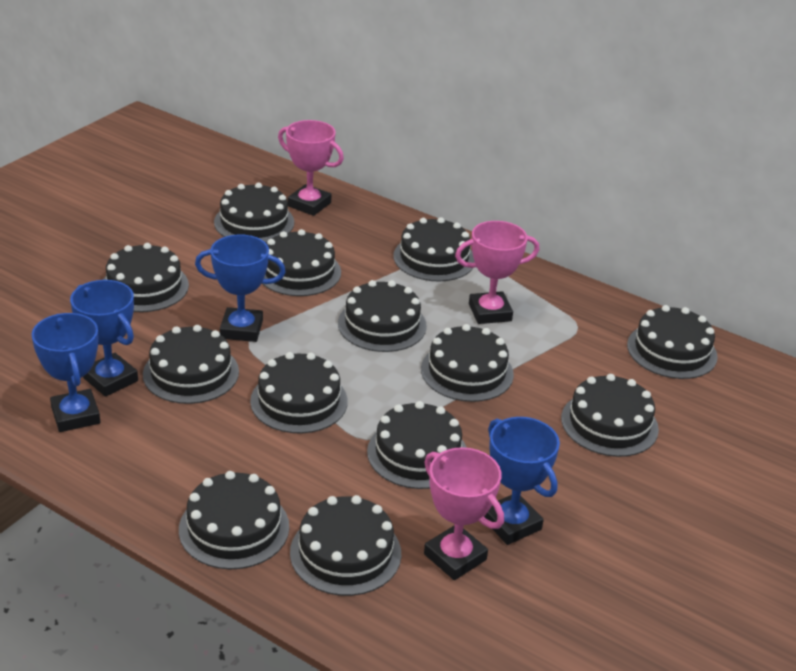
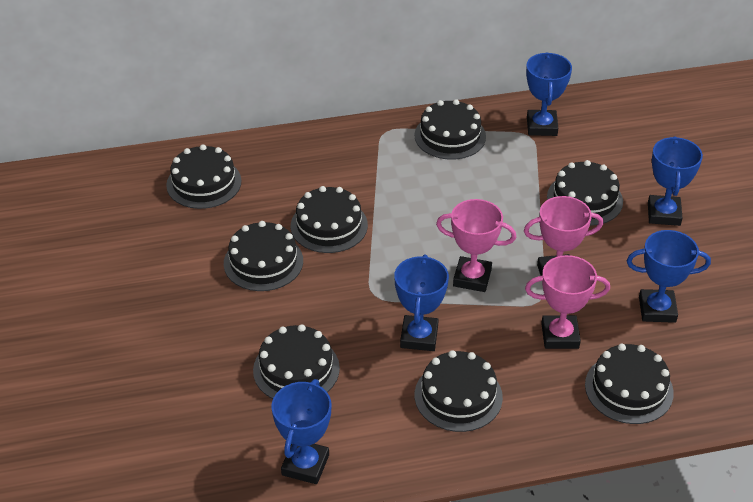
black cake: [103,243,189,312] [143,325,239,404] [179,471,289,569] [214,182,294,243] [250,352,348,434] [262,229,341,296] [290,495,401,596] [338,280,427,352] [367,401,467,489] [393,217,475,282] [421,324,514,402] [561,374,659,457] [627,305,717,379] = 13 -> [166,145,241,209] [224,221,303,291] [253,324,340,399] [291,186,368,253] [414,99,486,160] [415,350,503,432] [547,160,623,225] [585,343,674,424] = 8
blue trophy: [32,313,100,432] [70,280,138,397] [195,234,286,342] [484,417,560,545] = 4 -> [272,379,331,484] [394,254,449,351] [526,52,572,136] [627,230,711,323] [648,136,703,226] = 5

